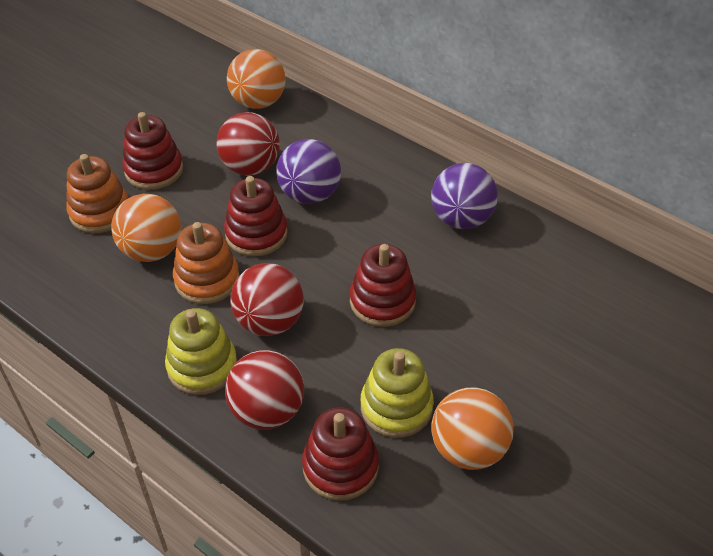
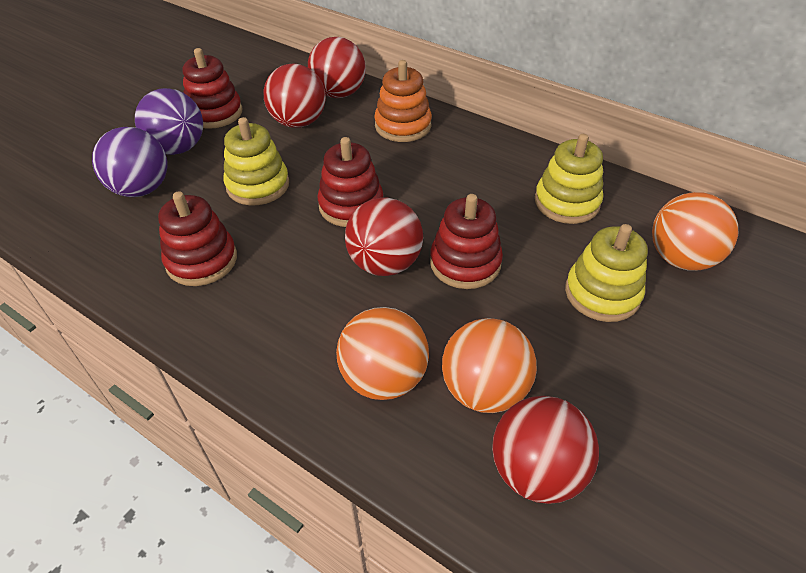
orange stacking toy: [66,154,128,233] [173,222,240,304] = 2 -> [374,60,432,142] = 1
red ball: [216,112,280,176] [225,350,304,430] [231,263,304,336] = 3 -> [264,64,326,128] [308,37,366,98] [345,198,423,276] [492,396,599,504] = 4
yellow stacking toy: [165,308,237,395] [361,348,434,438] = 2 -> [224,117,289,205] [535,134,603,224] [565,224,648,322] = 3

